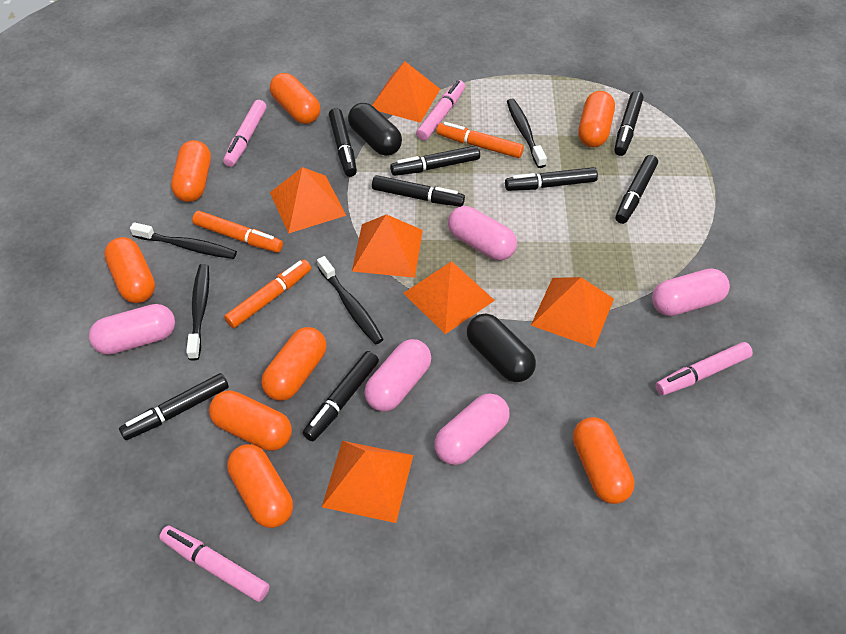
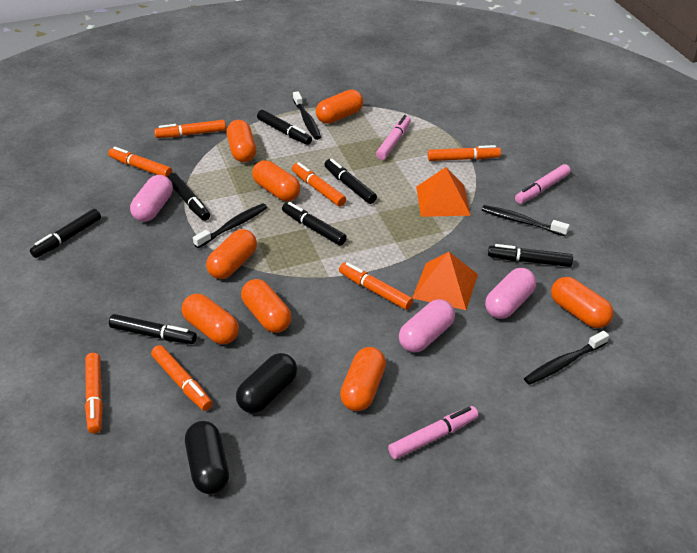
black marker: [119,373,229,440] [303,351,379,441] [329,108,357,177] [372,175,465,207] [390,145,480,176] [505,167,598,191] [614,91,643,156] [615,155,658,224] = 8 -> [30,209,101,258] [109,314,197,344] [167,173,210,221] [257,110,312,145] [282,202,347,245] [324,159,377,204] [488,244,573,267] = 7
orange marker: [192,211,283,253] [224,259,311,328] [436,122,524,158] = 3 -> [85,353,103,434] [108,147,172,177] [151,345,213,411] [154,120,226,138] [292,162,346,207] [339,262,413,310] [428,145,501,161] = 7
orange pyramid: [270,167,346,234] [322,441,413,523] [352,214,423,278] [372,62,440,123] [403,262,495,334] [531,277,614,348] = 6 -> [412,252,478,310] [416,167,471,217] = 2
pink capsule: [89,304,175,355] [364,339,431,411] [434,393,510,465] [448,206,517,260] [652,268,730,316] = 5 -> [130,175,173,222] [399,299,455,353] [485,268,536,319] = 3
pink marker: [159,526,270,602] [223,100,267,167] [416,80,465,141] [655,342,753,395] = 4 -> [376,115,411,160] [388,406,478,459] [515,164,571,204] = 3

